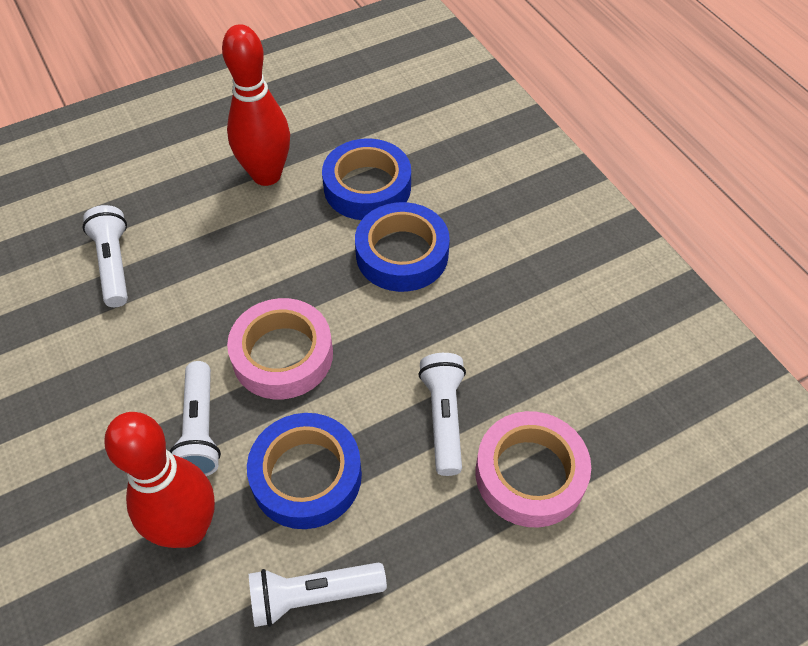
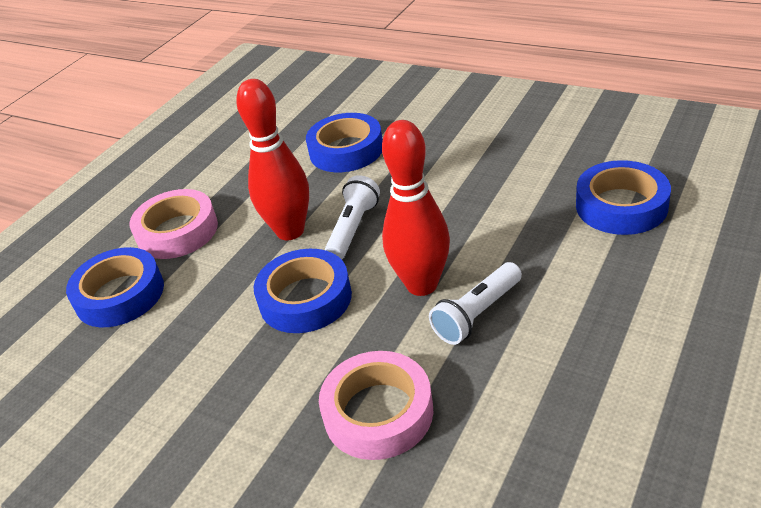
blue tape: [247,413,362,529] [322,138,411,220] [355,202,450,292] = 3 -> [66,247,164,327] [254,249,352,333] [306,113,383,172] [576,160,671,235] = 4
white flashlight: [83,205,128,307] [169,361,221,476] [249,562,387,627] [418,353,466,476] = 4 -> [325,175,380,260] [429,262,522,345] = 2

